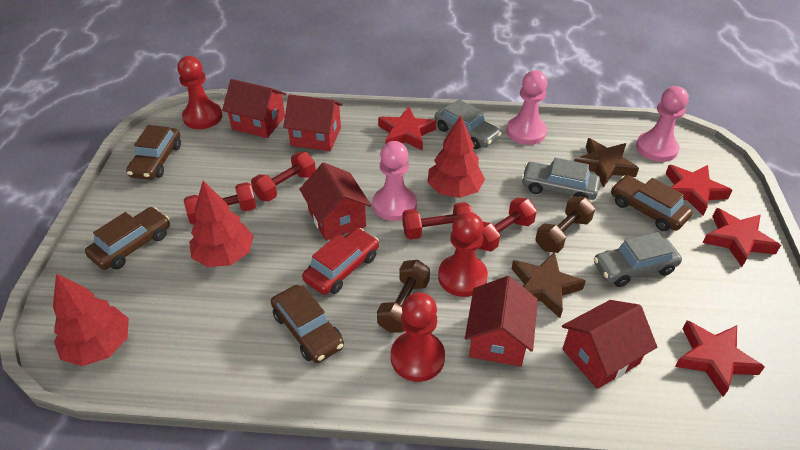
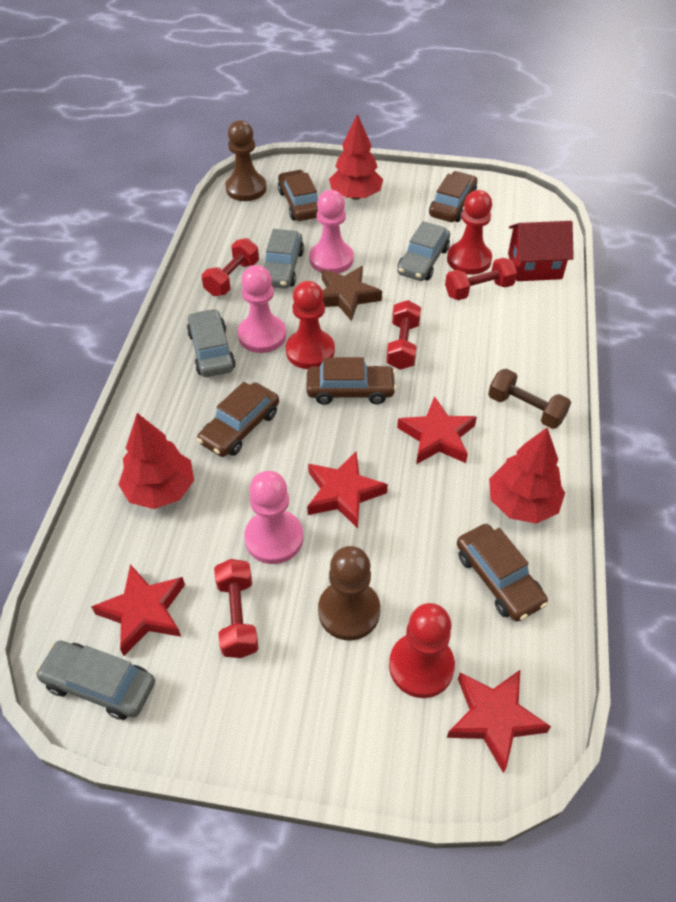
brown car: [85,207,170,270] [126,125,181,180] [271,285,344,363] [611,175,693,231] = 4 -> [197,382,279,457] [278,170,318,221] [307,357,397,405] [429,171,477,222] [457,524,548,621] = 5
brown dumbbell: [377,260,430,333] [535,196,595,253] = 2 -> [488,369,571,429] = 1
brown pawn: none = 0 -> [225,120,267,201] [318,546,380,640] = 2
brown star: [512,252,586,318] [574,138,639,187] = 2 -> [322,266,382,321] = 1
grey car: [434,99,502,149] [521,158,600,200] [594,232,682,287] = 3 -> [35,640,155,720] [187,308,236,377] [264,229,304,288] [397,221,450,281] = 4
red car: [302,228,379,295] = 1 -> none = 0
red house: [222,79,286,138] [283,94,343,151] [299,163,371,241] [465,276,538,367] [562,300,657,389] = 5 -> [508,221,574,281] = 1

